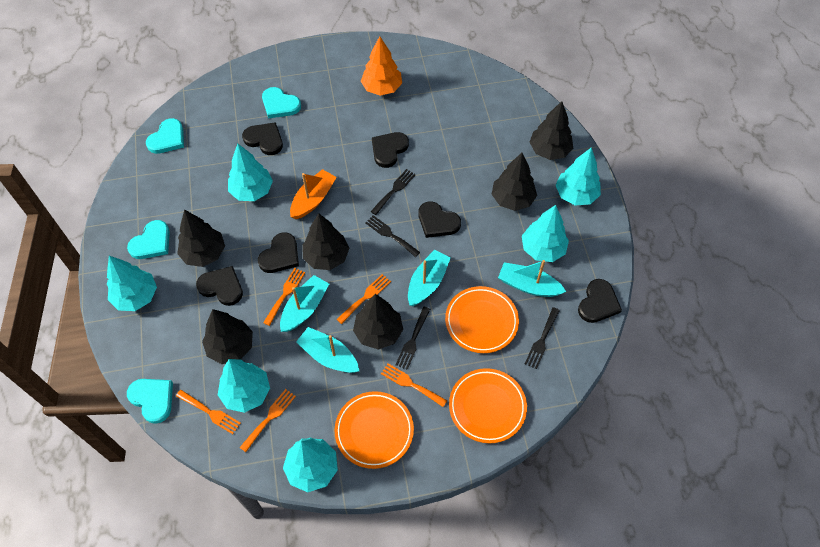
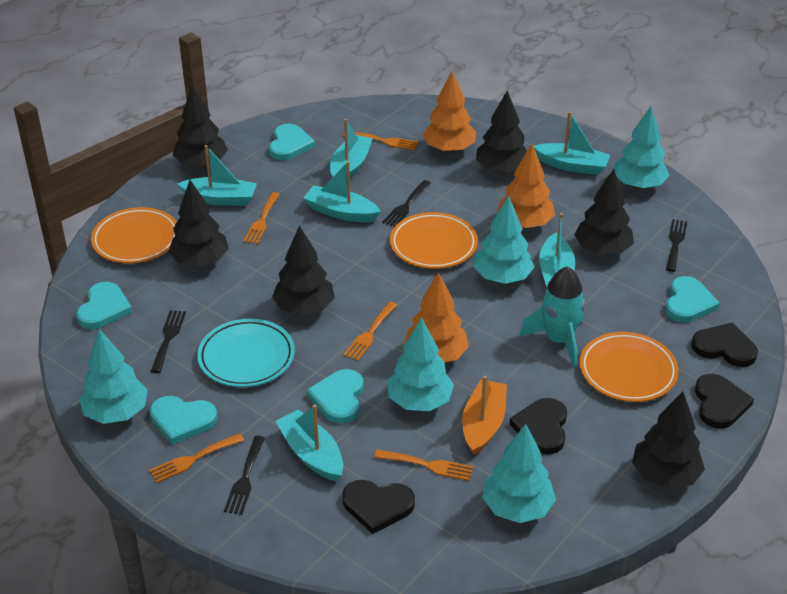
black heart: [196,266,243,306] [242,122,283,155] [258,233,299,273] [372,132,409,168] [418,201,461,238] [578,279,622,323] = 6 -> [342,480,415,534] [509,398,567,454] [691,322,758,367] [695,374,754,429] = 4
orange tree: [361,36,402,96] = 1 -> [404,272,469,363] [423,71,476,153] [497,144,555,228] = 3
turquoise boat: [280,275,329,332] [296,327,359,373] [408,250,451,306] [498,260,566,297] = 4 -> [177,145,257,206] [275,404,343,482] [303,161,381,223] [330,119,373,182] [534,111,610,175] [539,213,575,287] = 6
turquoise heart: [127,220,170,259] [127,379,173,424] [146,118,184,154] [262,87,301,119] = 4 -> [76,282,133,329] [149,396,218,445] [269,124,315,160] [307,369,364,424] [665,276,720,323] = 5
turquoise plate: none = 0 -> [197,319,295,387] = 1
turquoise rocket: none = 0 -> [519,266,585,367] = 1
turquoise tree: [107,256,157,311] [218,359,270,413] [228,144,273,201] [283,437,338,492] [522,205,569,262] [556,147,601,205] = 6 -> [79,329,148,424] [387,317,454,411] [473,196,534,284] [482,424,556,523] [614,106,669,189] = 5

